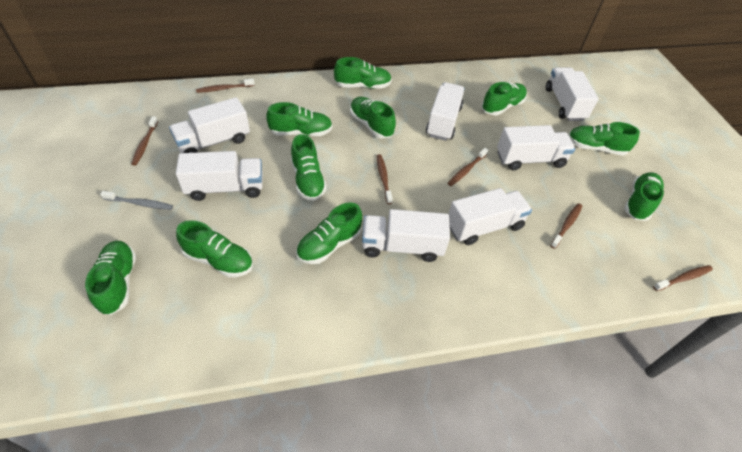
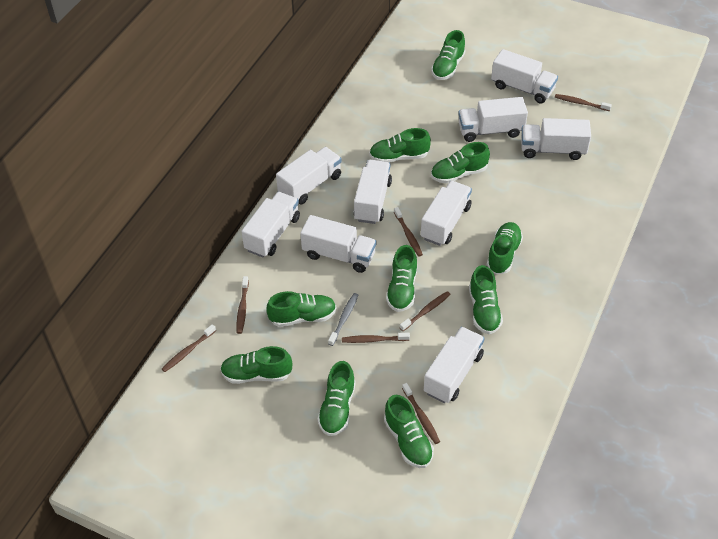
brown toothbrush: [131,116,158,166] [196,78,255,93] [377,154,393,204] [448,148,488,186] [550,203,582,249] [653,265,713,291] = 6 -> [162,324,216,372] [237,276,249,334] [342,333,410,343] [394,207,423,257] [400,291,451,331] [402,383,440,444] [555,94,612,111] = 7
white truck: [169,97,250,153] [176,151,263,201] [362,209,450,262] [426,82,465,141] [449,188,532,245] [497,125,575,171] [546,68,599,121] = 7 -> [241,192,300,258] [276,147,342,204] [300,215,376,273] [354,160,392,224] [421,181,472,246] [424,327,485,403] [458,97,528,142] [491,49,558,103] [521,118,591,160] = 9

